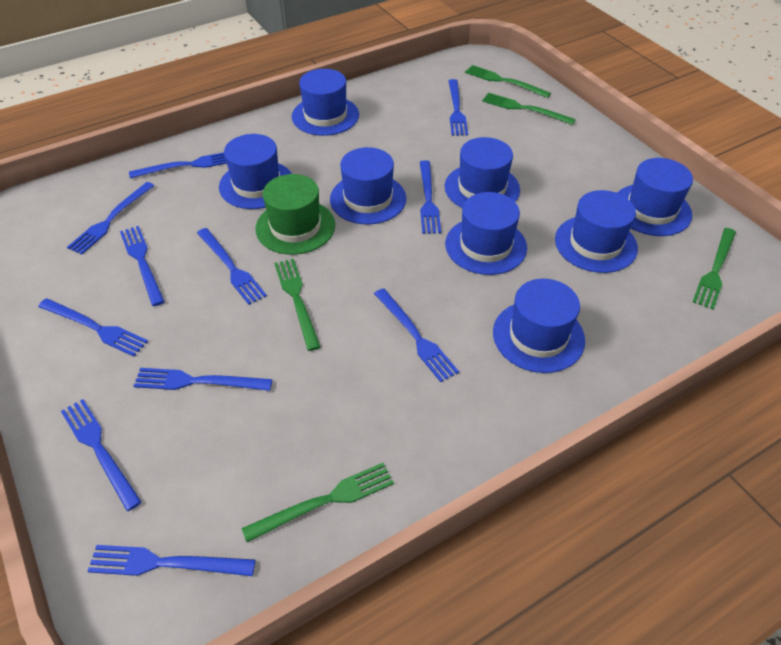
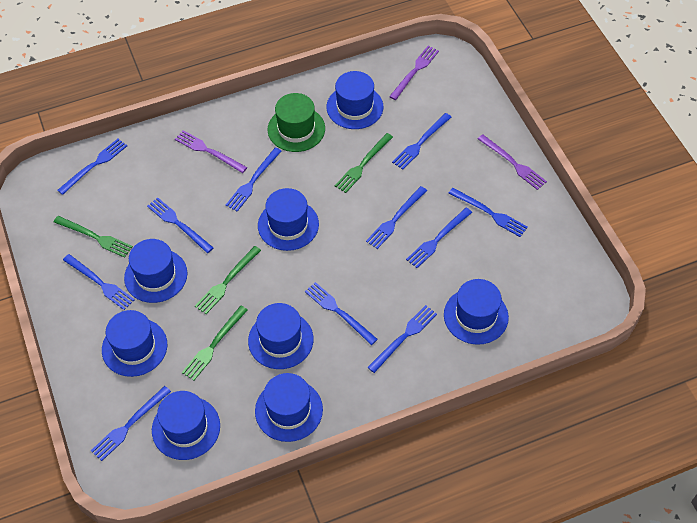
green fork: [242,463,394,542] [274,259,321,351] [465,65,551,98] [482,93,576,125] [693,228,736,309] = 5 -> [54,216,133,258] [182,306,248,380] [195,246,261,314] [335,133,393,193] = 4
purple fork: none = 0 -> [175,130,247,173] [389,46,439,100] [478,134,547,190] = 3

